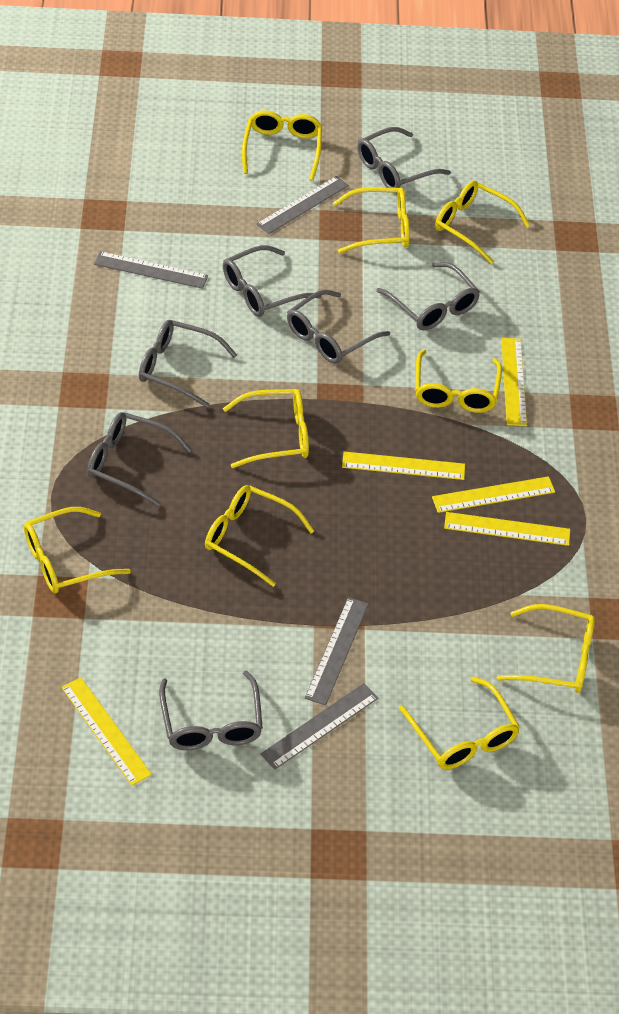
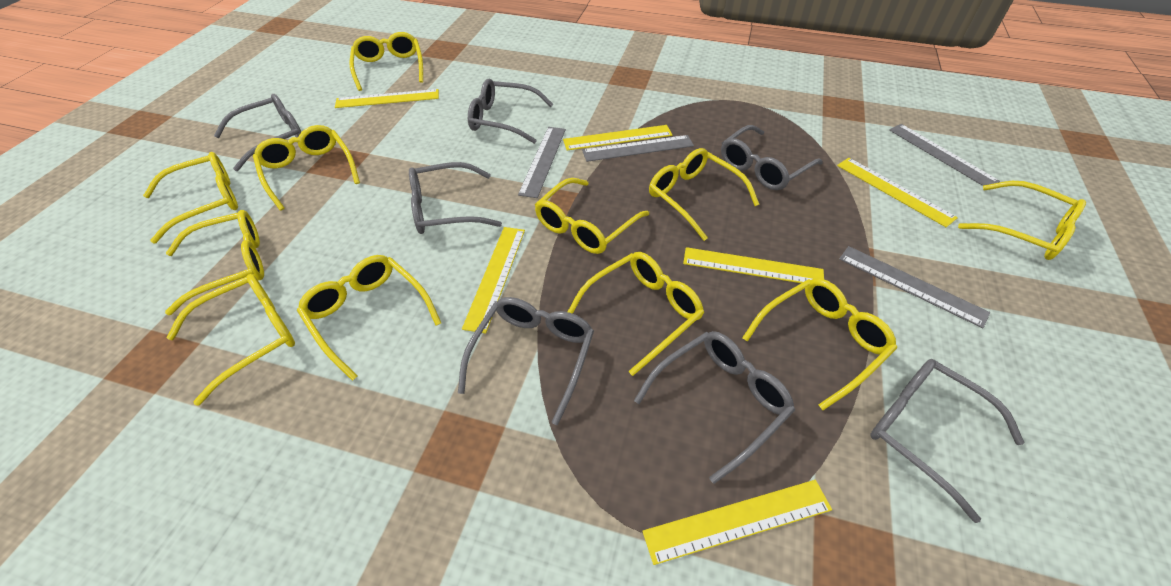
yellow glasses: [24,507,131,593] [205,485,314,587] [223,389,309,468] [242,111,322,181] [333,187,410,253] [399,676,520,769] [415,350,502,413] [435,181,530,264] [497,604,595,693] = 9 -> [143,152,238,243] [165,210,264,315] [166,274,295,406] [253,125,360,211] [297,255,441,381] [349,32,423,91] [535,178,649,254] [568,252,704,376] [649,148,759,241] [742,278,897,410] [958,181,1086,260] = 11
yellow ruler: [61,677,152,786] [342,451,465,480] [432,476,555,513] [444,512,570,546] [501,338,527,426] = 5 -> [335,89,439,108] [462,227,525,334] [563,125,673,151] [642,480,832,565] [683,247,824,283] [837,158,958,227] = 6

